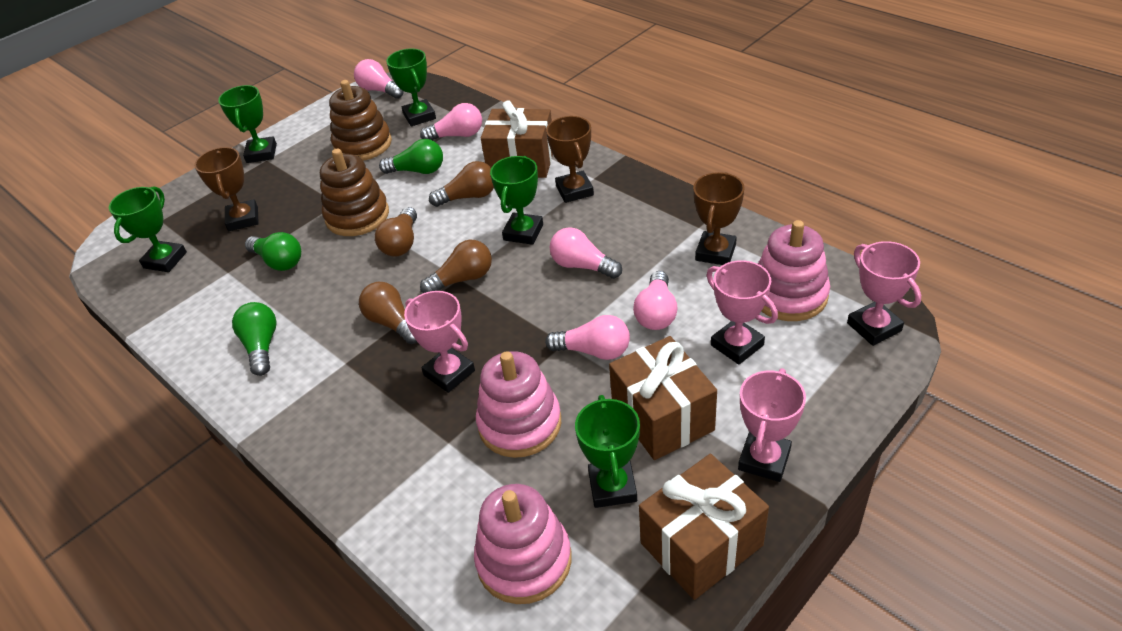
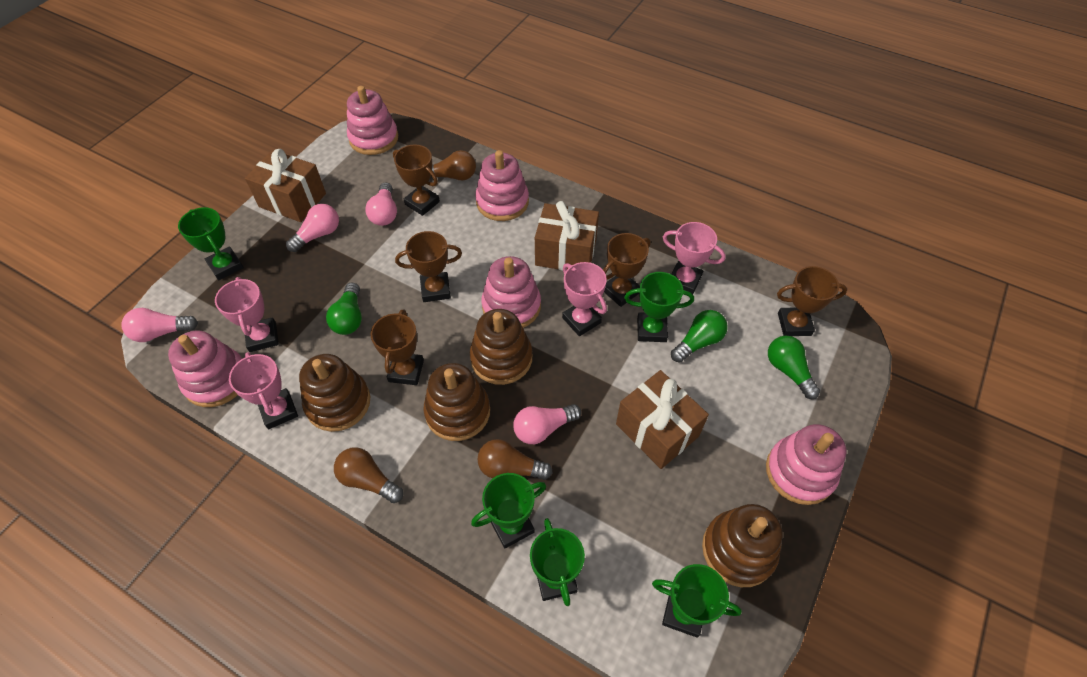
brown light bulb: [359,282,417,344] [375,207,417,257] [420,240,492,293] [429,161,494,207] = 4 -> [334,447,403,503] [430,150,476,180] [477,439,553,480] = 3
brown stacking toy: [320,149,389,236] [329,80,392,161] = 2 -> [299,354,370,432] [423,363,490,441] [470,309,532,385] [702,504,783,587] = 4
brown trophy: [194,147,259,231] [546,116,594,203] [693,172,745,265] = 3 -> [371,309,424,385] [393,145,440,216] [395,231,462,302] [603,233,650,307] [777,266,847,336] = 5
pink light bulb: [354,59,404,99] [420,103,482,140] [545,315,630,360] [550,227,622,279] [633,271,678,330] = 5 -> [121,308,198,342] [286,204,339,252] [365,182,397,226] [513,404,581,444] = 4
pink stacking toy: [474,484,572,604] [476,351,561,458] [758,220,830,321] = 3 -> [168,331,242,407] [347,86,398,155] [475,150,529,221] [481,256,541,328] [766,424,847,505] = 5

